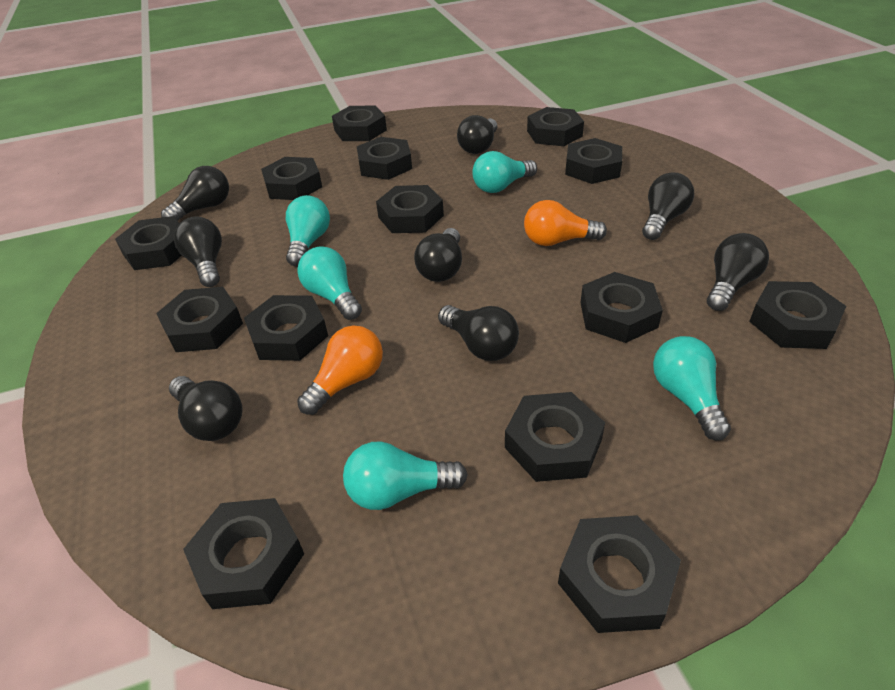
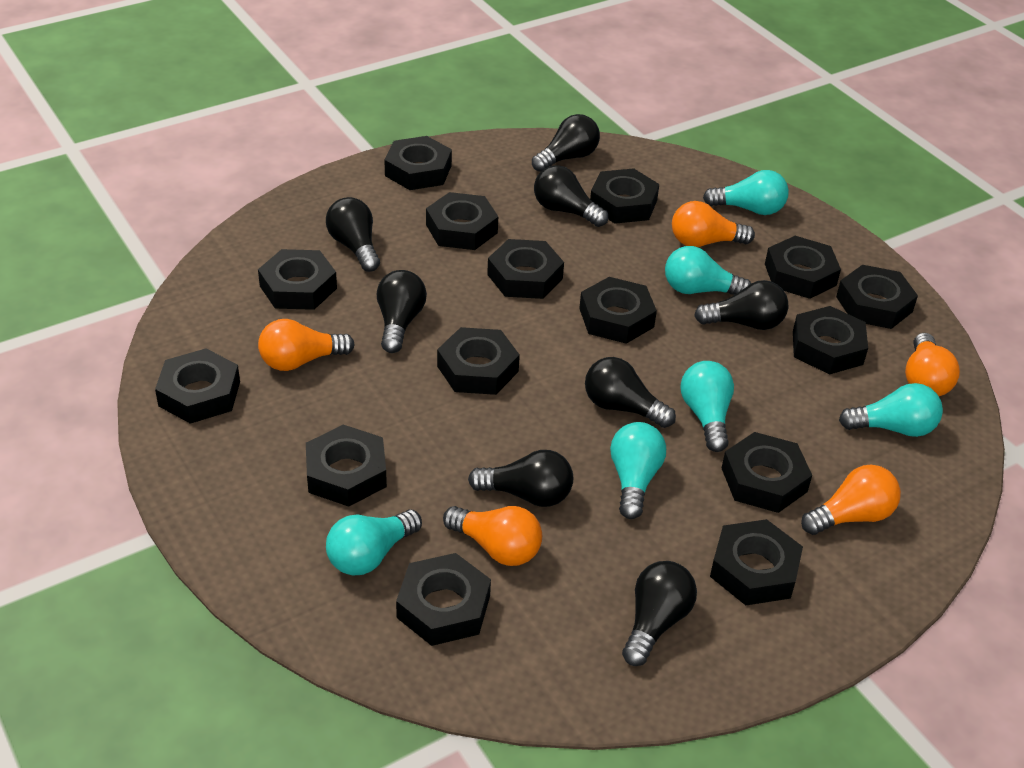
black nut: [115,216,182,270] [156,287,243,352] [183,498,304,609] [244,295,328,361] [261,157,322,200] [332,106,387,141] [357,137,412,180] [376,185,444,233] [505,392,605,482] [527,107,584,146] [558,515,681,633] [565,138,622,184] [580,272,663,343] [749,281,846,349] = 14 -> [155,349,240,424] [258,249,337,310] [306,425,387,507] [384,136,452,190] [396,553,491,646] [426,192,498,250] [437,327,520,395] [487,239,564,299] [579,277,657,344] [590,168,659,224] [710,519,803,605] [721,432,812,513] [765,236,841,299] [793,306,868,375] [836,265,918,329] = 15
orange light bulb: [297,326,383,415] [524,200,607,246] = 2 -> [258,319,355,371] [443,506,542,566] [672,201,755,247] [801,465,901,535] [905,333,960,396] = 5
turquoise light bulb: [286,195,330,266] [297,246,362,320] [343,441,468,510] [472,151,537,193] [653,336,731,441] = 5 -> [326,510,422,575] [610,422,666,519] [665,246,751,295] [680,361,734,452] [703,170,789,215] [839,383,943,437] = 6

